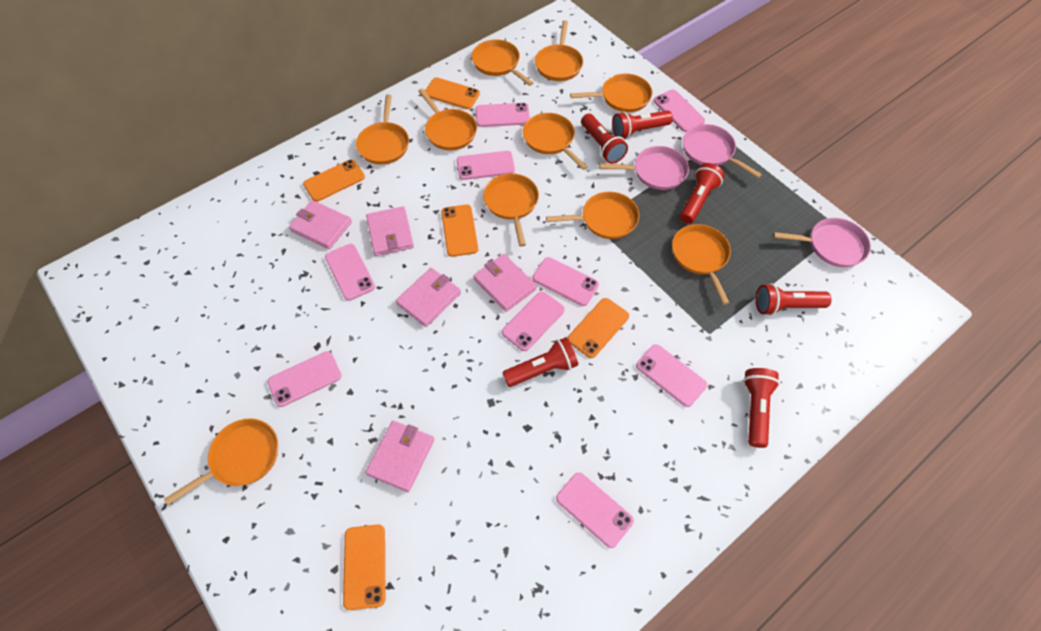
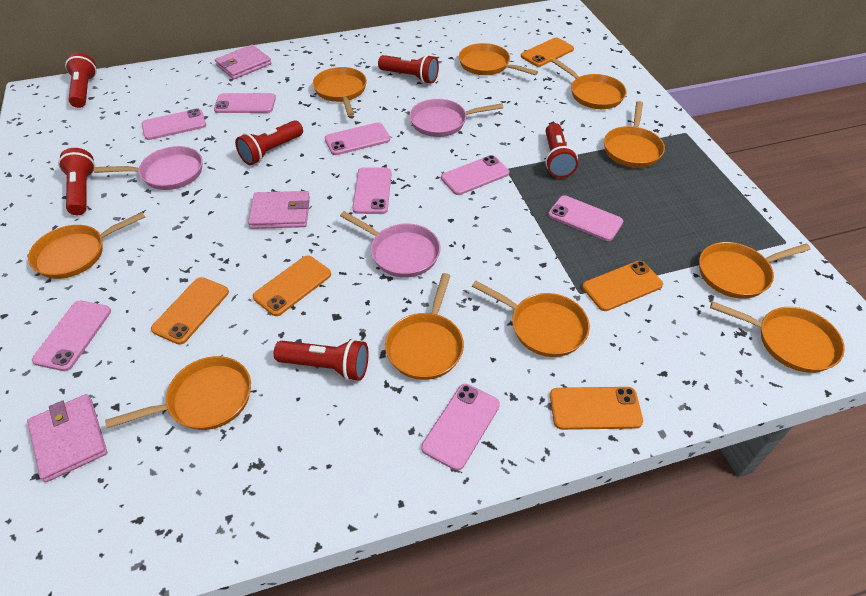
pink phone: [267,351,342,407] [325,244,375,301] [457,151,515,180] [476,103,530,127] [502,292,565,351] [533,257,599,306] [556,472,634,548] [636,344,707,407] [654,89,705,132] = 9 -> [32,301,111,371] [142,108,206,140] [214,93,276,113] [325,122,390,155] [352,167,392,214] [421,384,500,471] [441,155,509,195] [548,195,623,241] = 8
pink wallet: [289,200,352,249] [365,421,434,492] [366,206,414,256] [396,268,461,327] [473,254,537,312] = 5 -> [27,394,107,482] [215,45,272,79] [248,191,310,229] = 3

